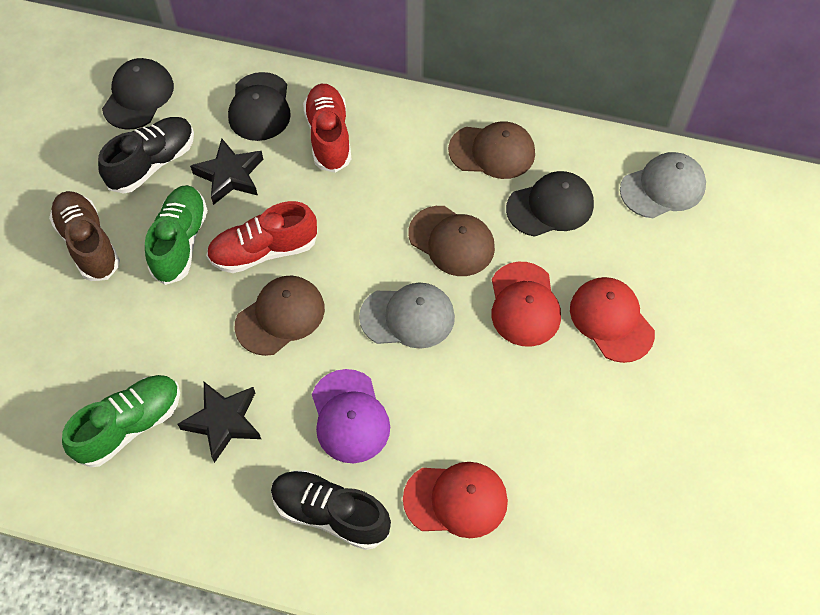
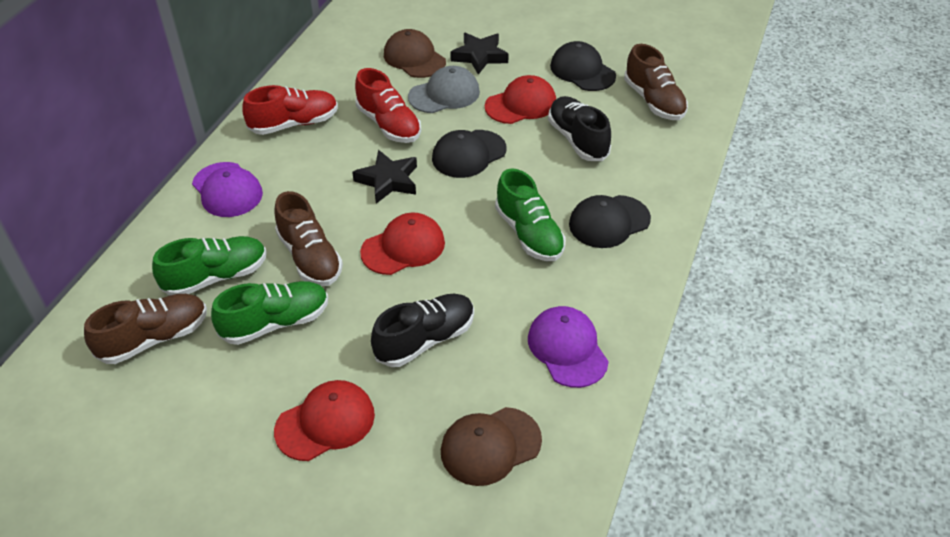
brown cap: [234,276,325,356] [408,206,495,276] [448,121,535,179] = 3 -> [384,29,446,78] [441,407,542,486] = 2
brown shoe: [49,191,120,281] = 1 -> [84,294,207,364] [274,191,343,286] [624,44,688,120] = 3
green shoe: [62,375,180,467] [145,185,208,285] = 2 -> [152,236,267,296] [211,281,328,345] [495,168,565,261] = 3
grey cap: [359,283,455,349] [620,152,706,218] = 2 -> [408,66,480,113] = 1
purple cap: [312,369,390,463] = 1 -> [192,162,263,217] [528,306,609,388] = 2

